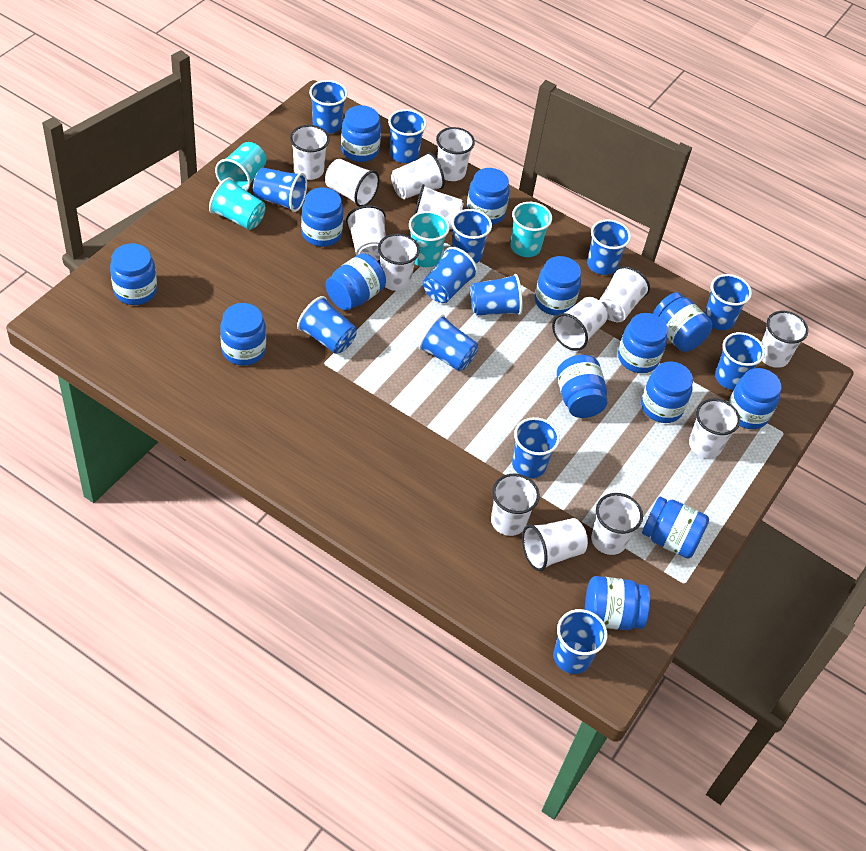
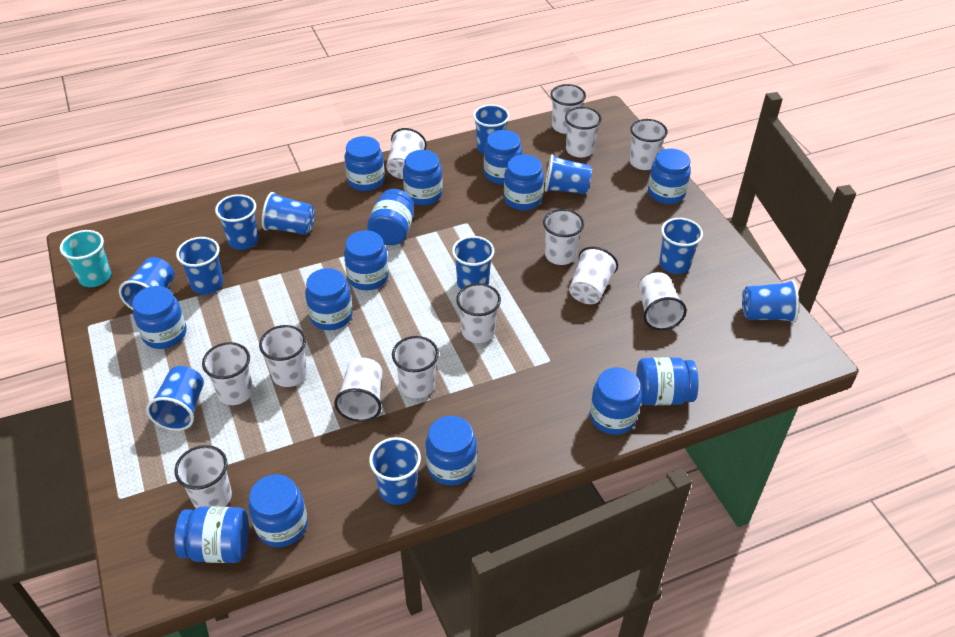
blue cup: [253,168,307,212] [297,296,357,354] [309,80,348,134] [388,109,427,163] [419,314,478,371] [423,247,478,303] [451,209,492,263] [470,274,523,316] [512,417,560,478] [553,609,608,674] [587,219,631,275] [705,274,752,330] [715,332,765,390] = 13 -> [119,257,175,310] [146,366,204,431] [176,237,223,294] [215,194,259,250] [262,192,315,235] [369,437,421,505] [452,236,494,289] [473,104,510,154] [545,154,592,194] [659,218,703,274] [742,280,799,323] = 11
turquoise cup: [209,178,266,230] [215,142,266,191] [409,211,450,267] [511,202,552,257] = 4 -> [60,230,111,287] = 1
white cup: [290,125,330,180] [325,159,379,207] [346,205,386,261] [378,234,420,291] [391,152,445,199] [414,184,464,230] [436,127,475,181] [491,474,540,536] [522,518,588,571] [552,297,608,351] [591,493,643,555] [599,266,650,322] [689,399,740,458] [761,311,808,368] = 14 -> [174,445,232,508] [202,342,253,405] [259,325,307,387] [334,358,383,422] [386,128,427,179] [392,336,439,398] [456,283,501,343] [543,209,584,265] [550,84,586,134] [565,107,602,158] [569,247,618,304] [630,119,668,170] [639,272,687,330] = 13

